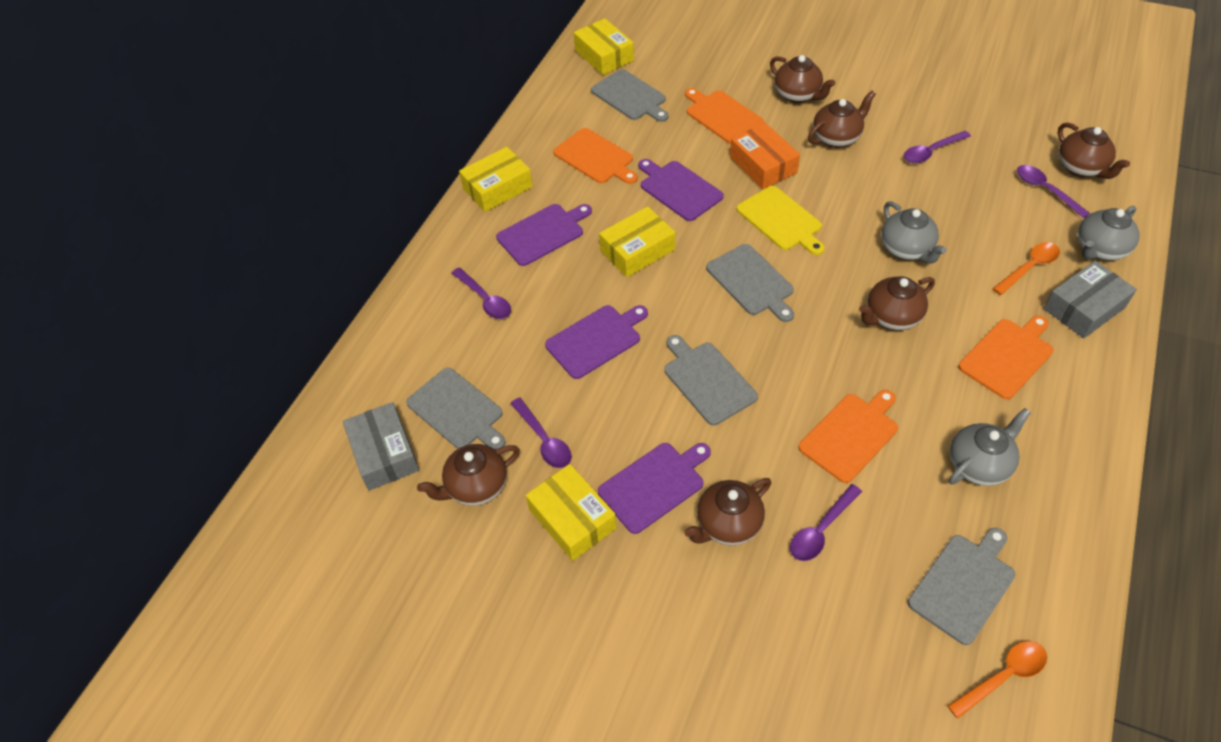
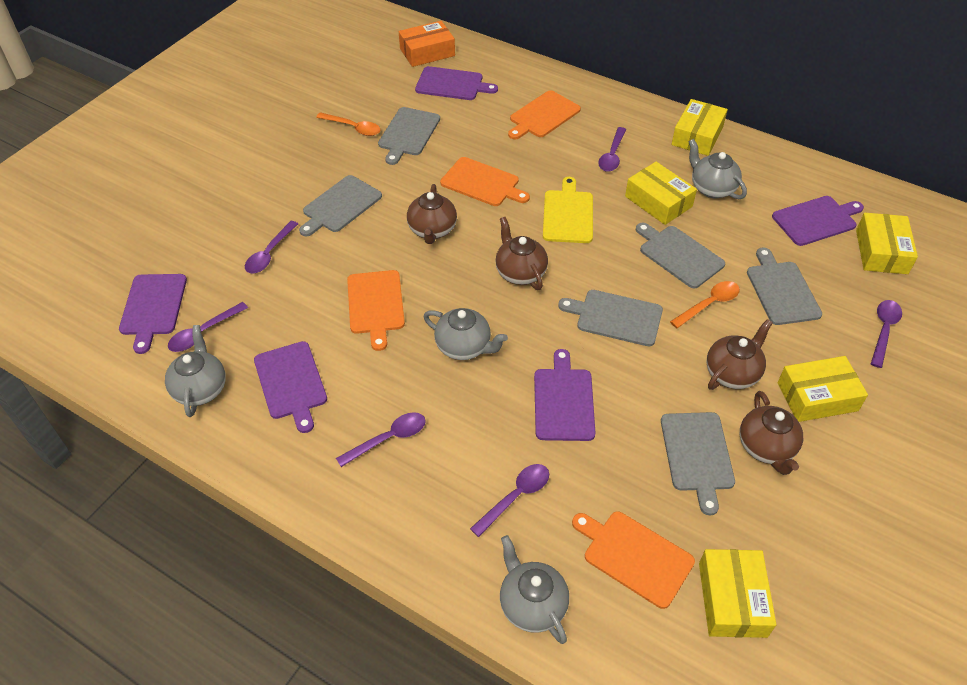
brown teapot: [417,444,520,506] [684,478,771,545] [770,55,835,103] [808,90,876,148] [859,276,935,330] [1058,122,1130,179] = 6 -> [407,184,457,244] [495,217,548,290] [706,319,772,390] [740,391,803,475] = 4
grey box: [343,402,419,491] [1044,261,1137,339] = 2 -> none = 0
grey cutting board: [406,368,506,450] [591,69,669,122] [664,335,758,425] [706,244,794,322] [908,528,1015,645] = 5 -> [299,175,382,236] [378,107,440,165] [558,290,663,346] [636,223,725,288] [661,412,735,515] [747,248,822,325] = 6
grey teapot: [881,201,947,264] [949,408,1031,486] [1078,206,1140,260] = 3 -> [165,325,226,417] [423,308,508,360] [500,535,569,644] [688,139,747,199] = 4
purple cutting board: [496,204,592,266] [545,305,648,379] [598,443,711,534] [638,159,724,221] = 4 -> [119,274,187,354] [254,341,327,433] [415,66,498,100] [534,349,596,441] [772,196,864,246] = 5
purple spoon: [452,268,511,319] [510,397,572,468] [790,484,862,561] [904,131,971,163] [1017,165,1090,218] = 5 -> [168,302,248,352] [245,221,298,273] [336,412,426,467] [470,464,549,537] [598,127,626,172] [871,300,902,368] = 6
yellow box: [459,147,533,212] [526,464,617,561] [574,18,634,75] [599,206,675,277] = 4 -> [625,162,697,225] [672,99,728,156] [699,549,777,638] [778,356,868,422] [856,213,918,274] = 5

